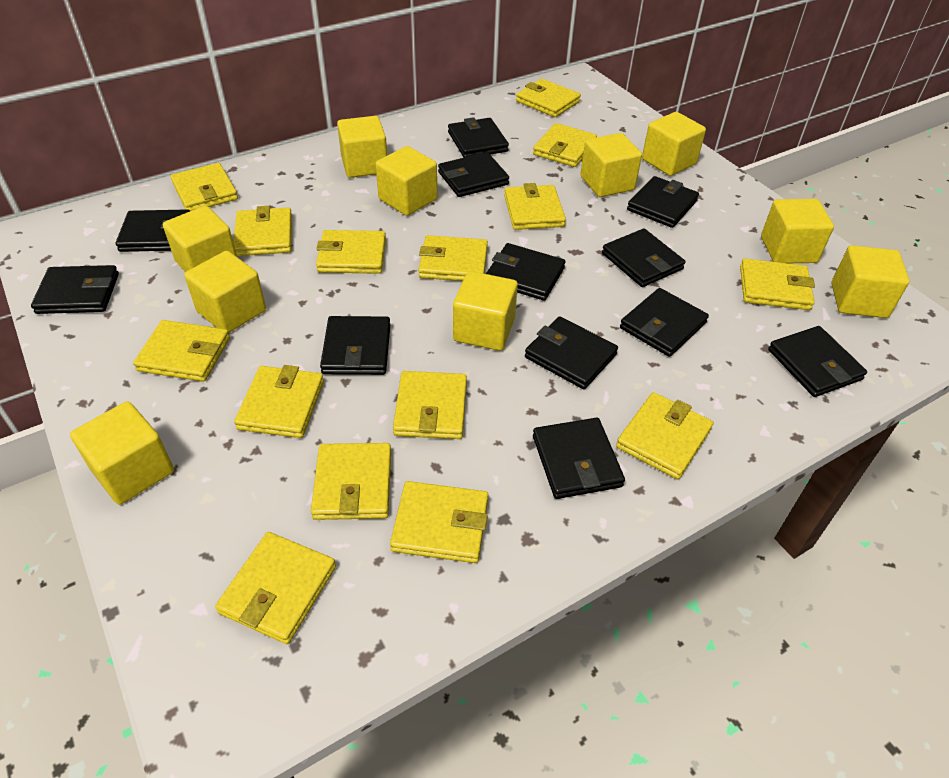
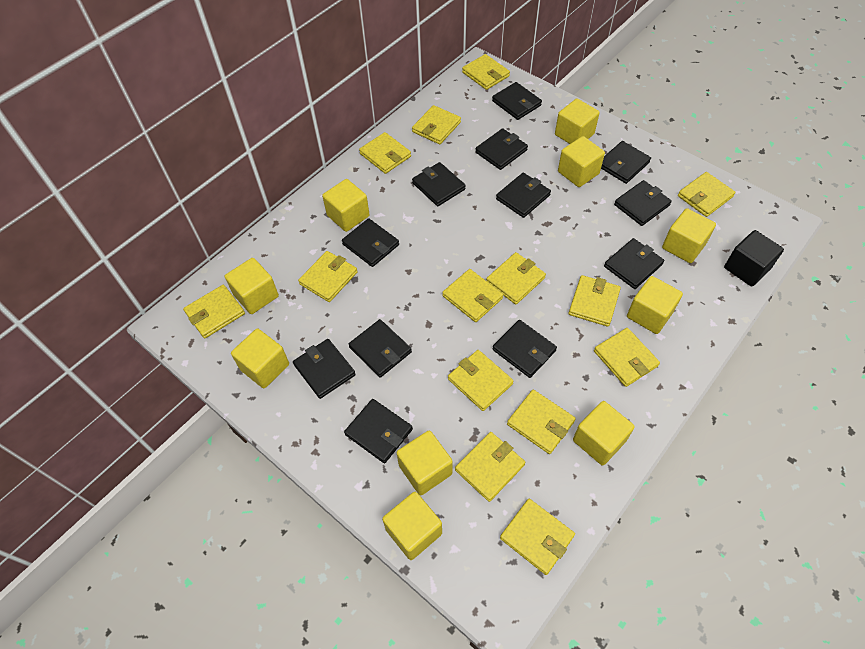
black cube: none = 0 -> [724,230,784,287] = 1
yellow wallet: [133,320,230,382] [170,163,238,211] [215,532,336,644] [233,206,292,256] [234,365,324,438] [311,443,391,520] [316,230,386,274] [390,481,488,563] [393,371,467,439] [418,235,488,281] [504,183,566,230] [516,79,581,117] [533,123,597,167] [616,392,713,479] [740,259,815,310] = 15 -> [183,285,245,339] [298,251,358,302] [359,132,411,174] [412,105,461,144] [442,269,503,322] [448,350,514,411] [455,432,525,502] [462,54,510,90] [486,252,546,304] [500,499,575,575] [507,390,576,454] [569,275,621,327] [594,328,660,387] [678,172,735,217] = 14

